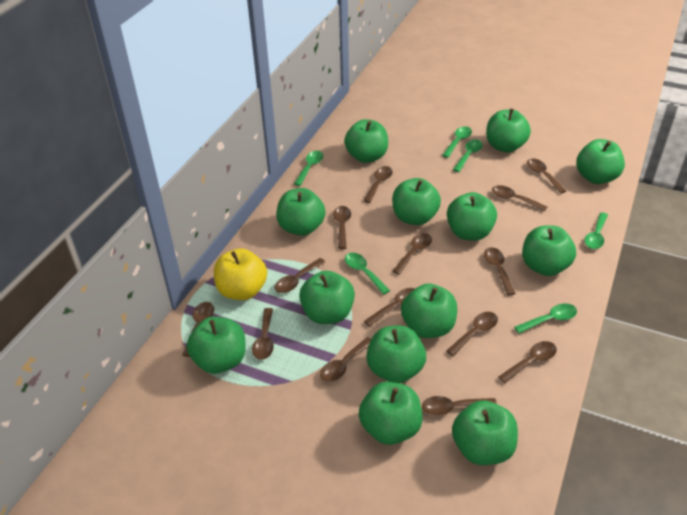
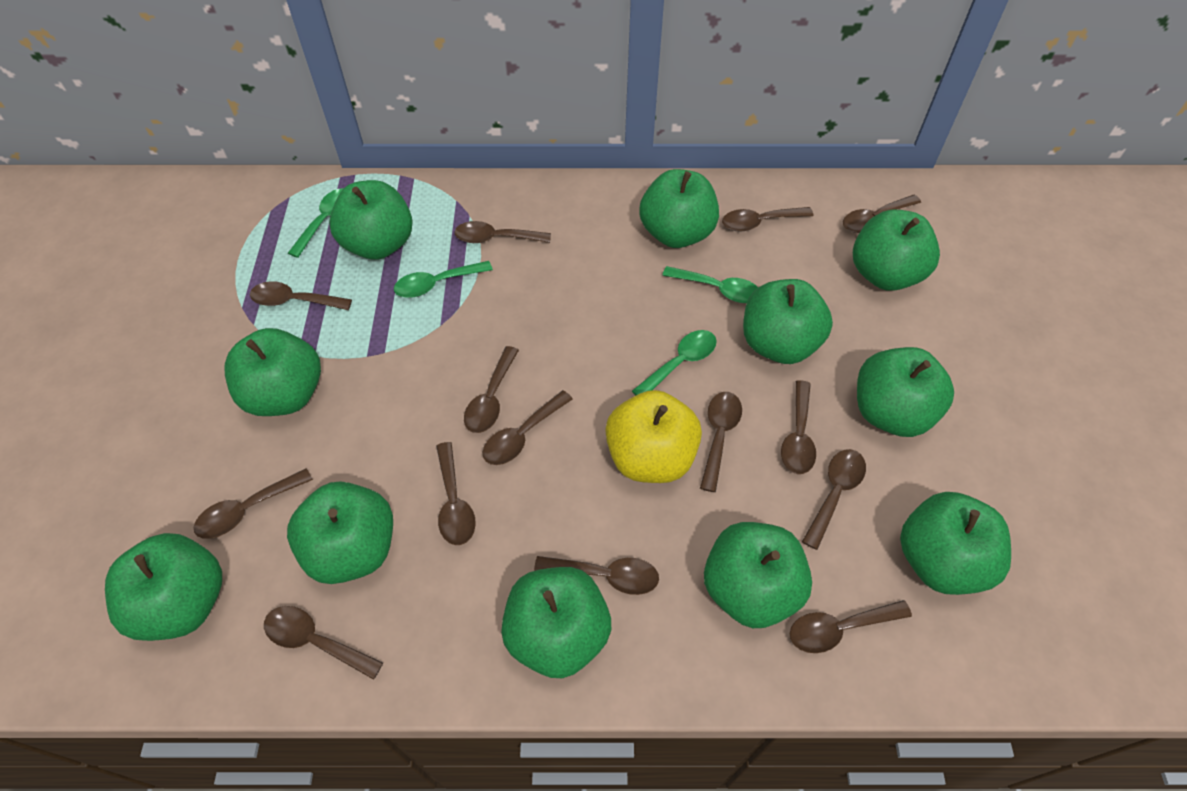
green apple: [187,317,246,374] [276,188,326,236] [299,271,355,324] [344,119,388,163] [359,382,423,445] [366,326,426,383] [392,178,441,225] [401,284,457,338] [447,192,497,241] [452,400,518,465] [486,108,531,153] [522,225,576,276] [576,139,625,184] = 13 -> [105,533,222,641] [224,328,321,416] [287,481,393,584] [329,180,413,260] [501,567,611,678] [639,169,719,248] [704,522,812,628] [743,279,833,364] [853,209,940,291] [857,347,954,437] [900,492,1011,595] = 11
green spoon: [294,151,323,186] [345,253,390,295] [442,126,472,158] [453,139,483,172] [514,303,577,334] [584,212,608,249] = 6 -> [288,188,344,258] [394,261,493,298] [632,330,717,395] [662,266,758,303] = 4

